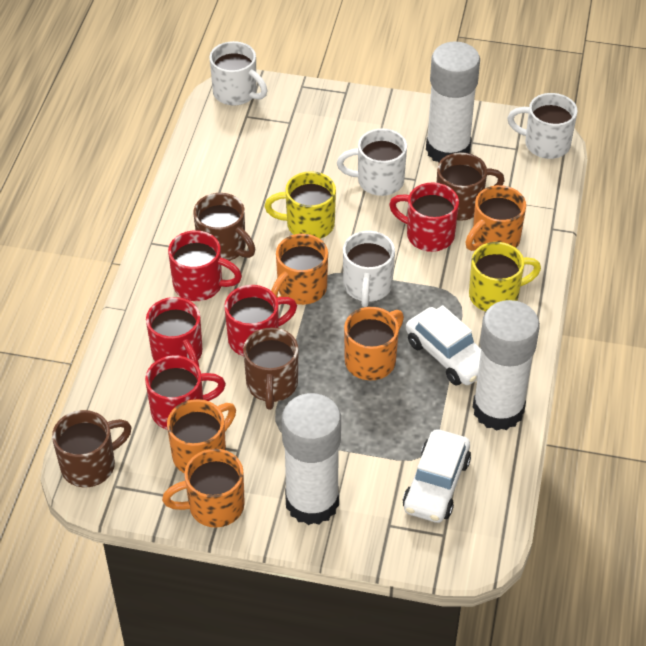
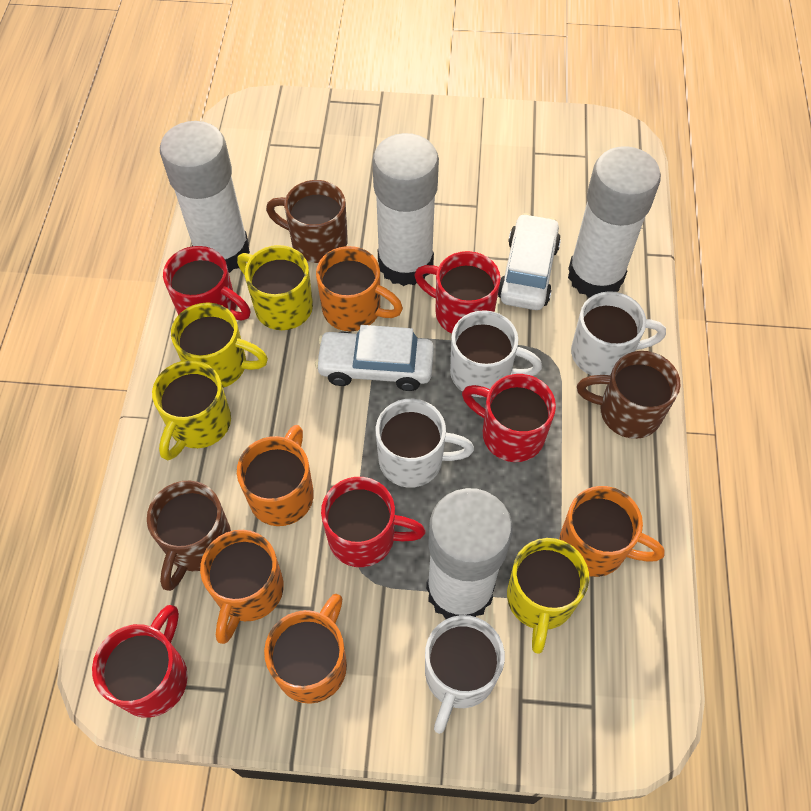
brown mug: [52,410,132,487] [193,193,255,261] [243,327,298,410] [437,152,505,221] = 4 -> [147,481,231,591] [266,180,348,263] [577,351,681,439] = 3
white glue stick: [282,393,341,525] [426,41,480,162] [473,300,540,431] = 3 -> [160,121,250,273] [372,133,439,286] [426,488,513,619] [568,146,661,298] = 4
yellow mug: [264,171,336,239] [469,242,541,312] = 2 -> [152,360,231,460] [171,303,268,388] [237,245,313,330] [507,538,589,654] = 4

